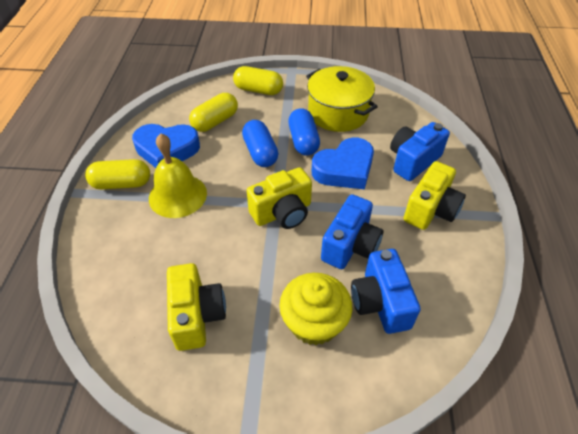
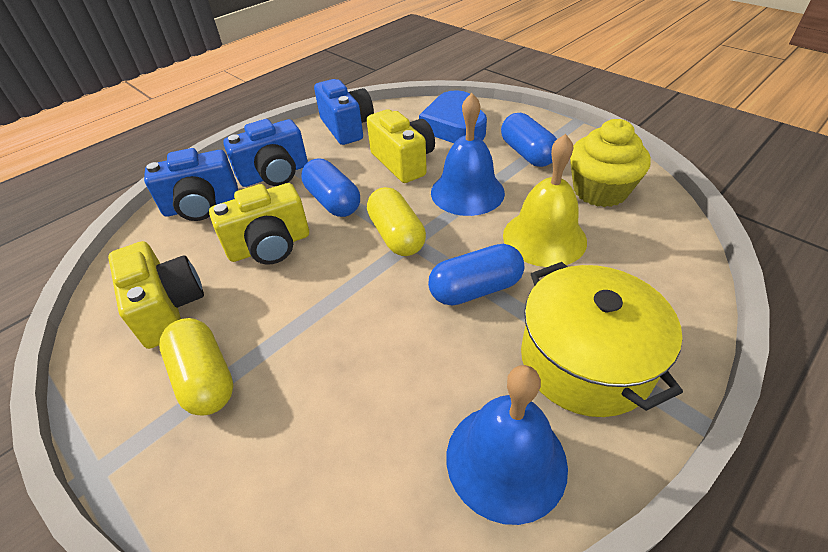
blue bell: none = 0 -> [431,93,505,216] [446,365,568,525] = 2
blue capsule: [242,120,278,167] [288,108,320,155] = 2 -> [301,158,360,217] [428,244,524,305] [501,113,557,167] = 3
blue heart: [132,124,200,168] [312,137,374,190] = 2 -> [419,90,487,143] = 1
yellow capsule: [85,159,150,189] [189,93,238,132] [233,66,283,95] = 3 -> [159,318,234,415] [367,187,426,256] = 2

